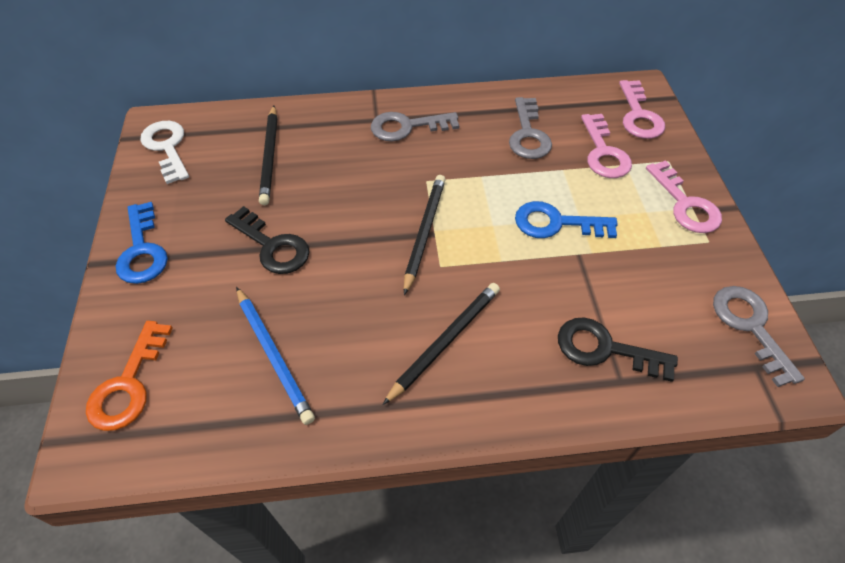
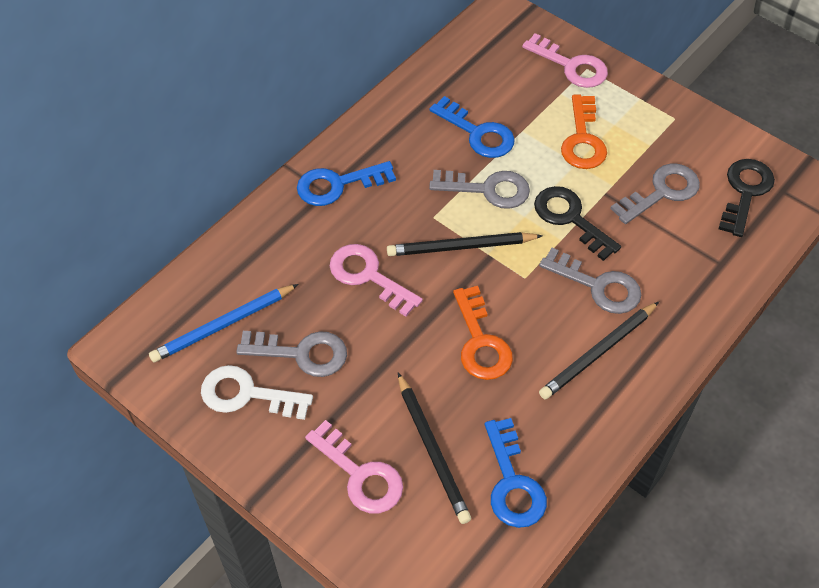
blue key: [116,202,168,284] [515,201,618,238] = 2 -> [297,161,396,206] [429,96,515,158] [485,418,547,528] = 3
grey key: [371,112,459,141] [509,97,552,159] [713,286,805,387] = 3 -> [236,331,347,377] [429,170,530,209] [539,248,641,314] [610,164,700,224] = 4
orange key: [86,321,173,431] = 1 -> [453,286,513,380] [561,95,607,169] = 2

